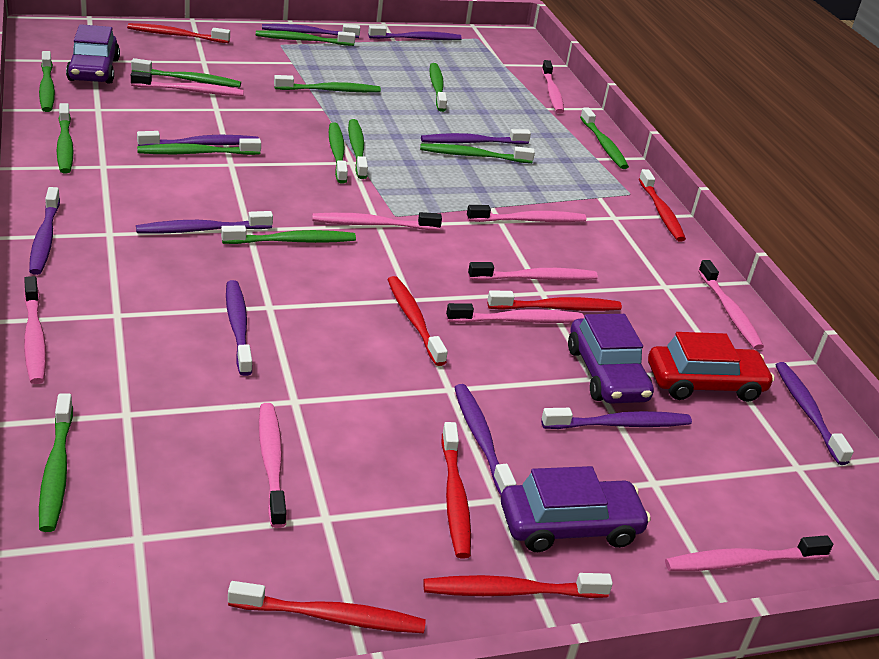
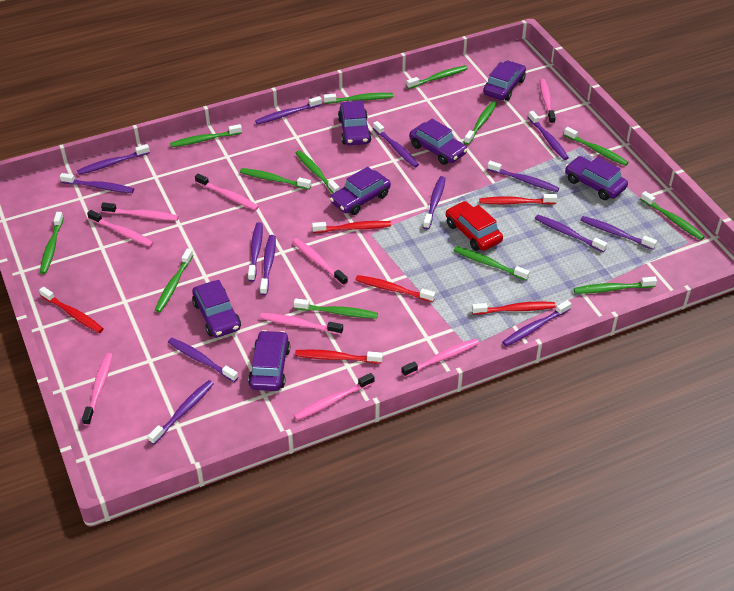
pink toothbrush: [24,276,46,384] [131,71,244,96] [259,403,286,528] [312,212,442,230] [446,303,584,323] [467,205,586,222] [468,262,598,280] [542,60,564,113] [665,535,833,571] [698,260,764,350] = 10 -> [82,353,113,426] [87,210,154,247] [101,202,179,221] [195,173,259,210] [260,313,343,335] [292,238,348,286] [294,373,374,421] [402,338,479,377] [540,79,555,125] = 9
purple car: [66,24,120,84] [501,466,651,552] [568,314,654,404] = 3 -> [192,280,241,338] [248,330,290,391] [330,167,391,215] [338,101,371,145] [409,119,468,165] [483,60,526,101] [565,156,628,200] = 7
purple toothbrush: [29,187,60,275] [136,211,273,234] [137,131,259,146] [226,280,252,376] [262,24,360,38] [368,25,462,40] [421,129,531,144] [454,384,516,495] [541,408,692,429] [776,362,854,465] = 10 -> [60,173,134,193] [77,144,150,175] [148,380,214,444] [168,338,238,382] [248,222,263,282] [255,96,322,125] [260,235,276,295] [373,121,419,167] [423,176,446,229] [487,161,559,192] [502,300,571,346] [528,111,569,160] [535,215,607,252] [580,216,657,250] = 14
red toothbrush: [127,23,230,43] [228,581,426,633] [387,276,448,366] [423,573,613,598] [442,422,471,559] [487,290,622,311] [639,169,686,241] = 7 -> [39,287,104,333] [295,349,383,363] [312,221,391,233] [355,275,435,302] [472,301,556,315] [479,194,557,204] = 6

